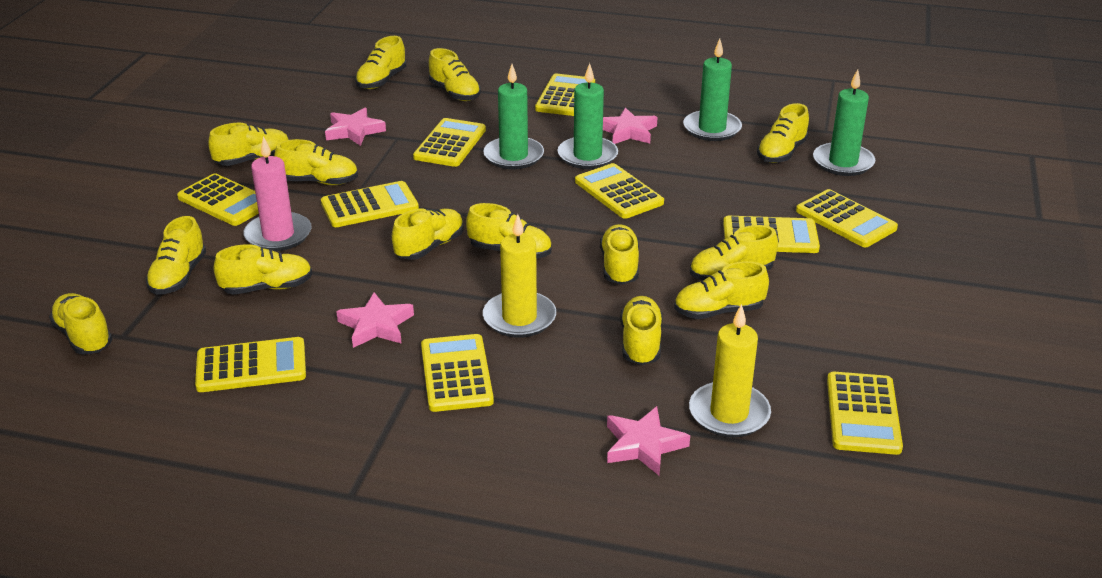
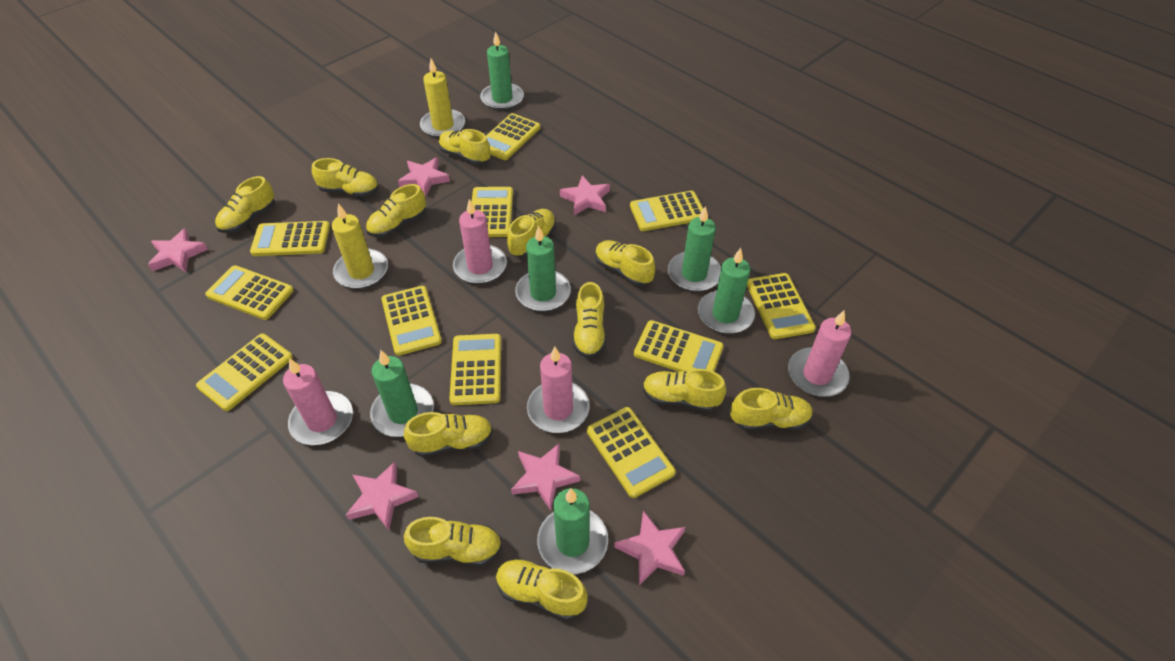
green candle: [483,64,544,169] [557,63,618,169] [683,39,742,141] [813,70,875,176] = 4 -> [370,350,434,437] [480,31,524,110] [515,226,571,312] [537,488,608,574] [668,206,721,292] [698,248,755,334] = 6
pink candle: [243,136,312,251] = 1 -> [283,358,353,445] [453,199,507,284] [527,347,590,433] [788,311,852,397] = 4
pink star: [325,108,386,146] [336,292,414,348] [603,107,657,144] [607,406,690,476] = 4 -> [148,228,208,272] [346,461,419,530] [398,157,450,196] [511,444,580,510] [560,175,610,215] [614,511,685,586] = 6
yellow calculator: [177,173,259,226] [195,337,306,392] [321,181,419,227] [413,118,486,167] [421,334,494,412] [535,74,595,116] [575,163,664,219] [723,216,820,253] [796,189,898,247] [827,372,903,455] = 10 -> [196,333,293,411] [205,265,294,320] [250,221,330,256] [381,286,442,356] [449,334,501,405] [472,187,513,237] [486,113,540,160] [587,407,676,498] [630,191,703,231] [634,320,724,372] [747,273,816,339] = 11
yellow shoe: [49,293,112,355] [146,216,206,295] [208,123,289,166] [214,244,312,295] [274,139,358,185] [355,36,406,89] [392,209,464,260] [429,48,481,101] [466,203,552,259] [600,224,639,285] [620,296,663,365] [674,261,769,319] [690,225,778,281] [757,103,809,163] = 14 -> [215,176,275,233] [312,158,379,197] [366,184,426,237] [404,412,493,457] [404,517,502,566] [439,129,490,165] [496,559,588,620] [507,209,556,257] [573,282,606,358] [595,240,655,286] [643,369,726,412] [730,388,813,430] = 12

